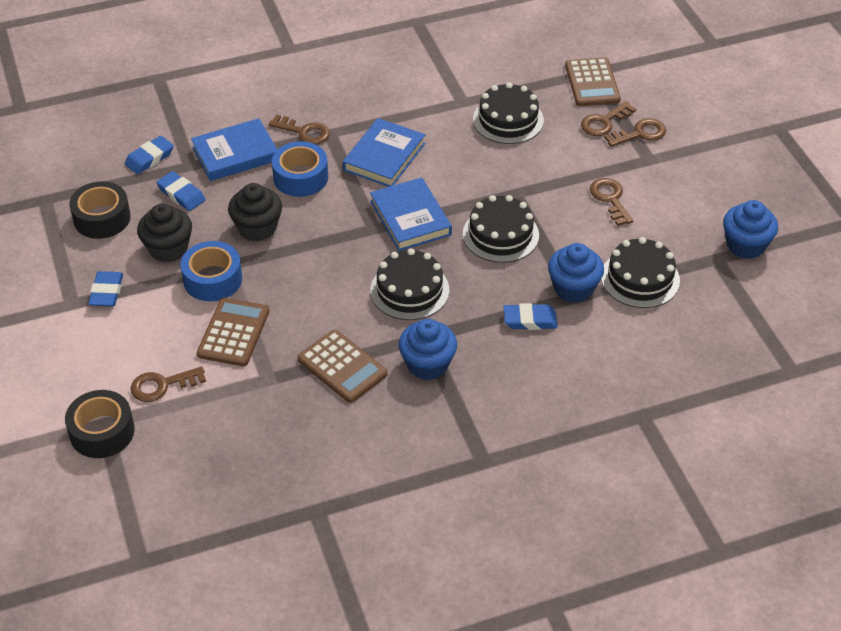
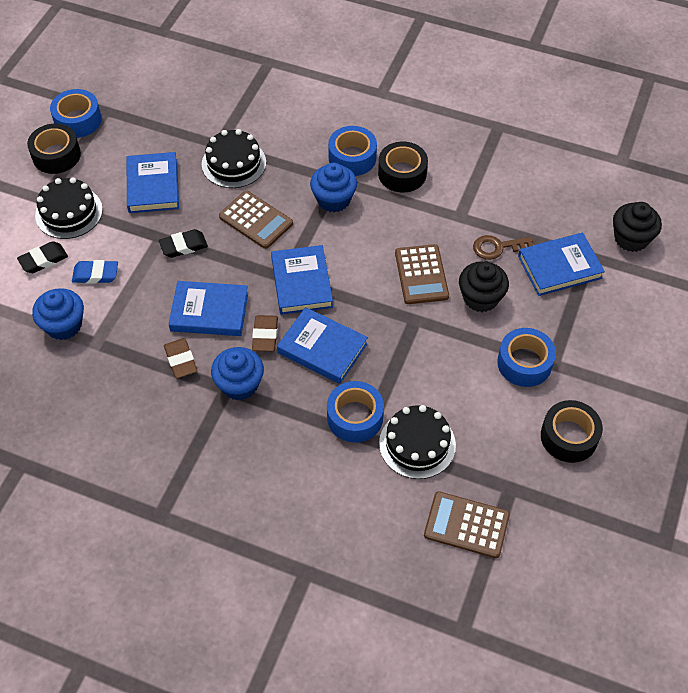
black cake: [370,248,449,320] [463,195,539,263] [473,82,544,144] [601,237,680,308] = 4 -> [35,177,103,239] [202,129,266,188] [379,405,456,479] = 3
black eraser: none = 0 -> [17,241,68,273] [159,229,208,258] = 2
black tape: [65,390,135,458] [69,181,131,239] = 2 -> [27,124,81,174] [378,141,428,192] [541,400,603,463] = 3
blue book: [191,118,277,181] [343,118,425,187] [370,177,452,251] = 3 -> [127,152,179,213] [168,281,248,336] [271,245,333,315] [277,307,368,384] [518,233,605,296] = 5
blue eraser: [88,271,123,307] [125,136,174,174] [156,171,205,211] [503,303,558,330] = 4 -> [72,260,118,284] = 1
blue tape: [181,241,242,301] [272,141,328,197] = 2 -> [50,89,102,138] [327,381,384,443] [328,126,377,176] [497,328,556,387] = 4
brown eraser: none = 0 -> [164,338,197,378] [252,315,278,351] = 2
brown key: [131,366,206,402] [269,115,330,145] [581,101,636,136] [590,178,633,226] [604,118,666,147] = 5 -> [473,235,533,260] = 1

